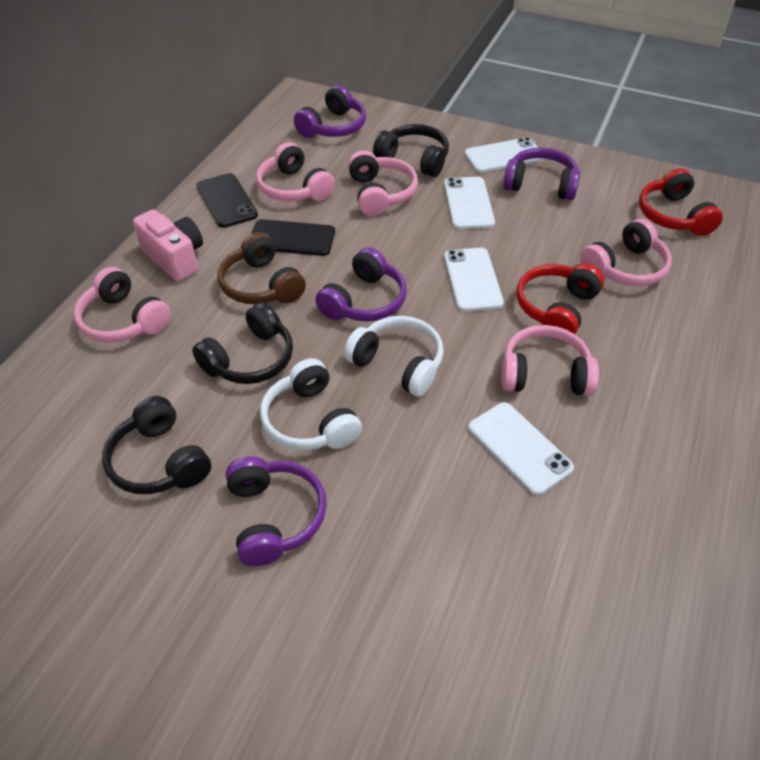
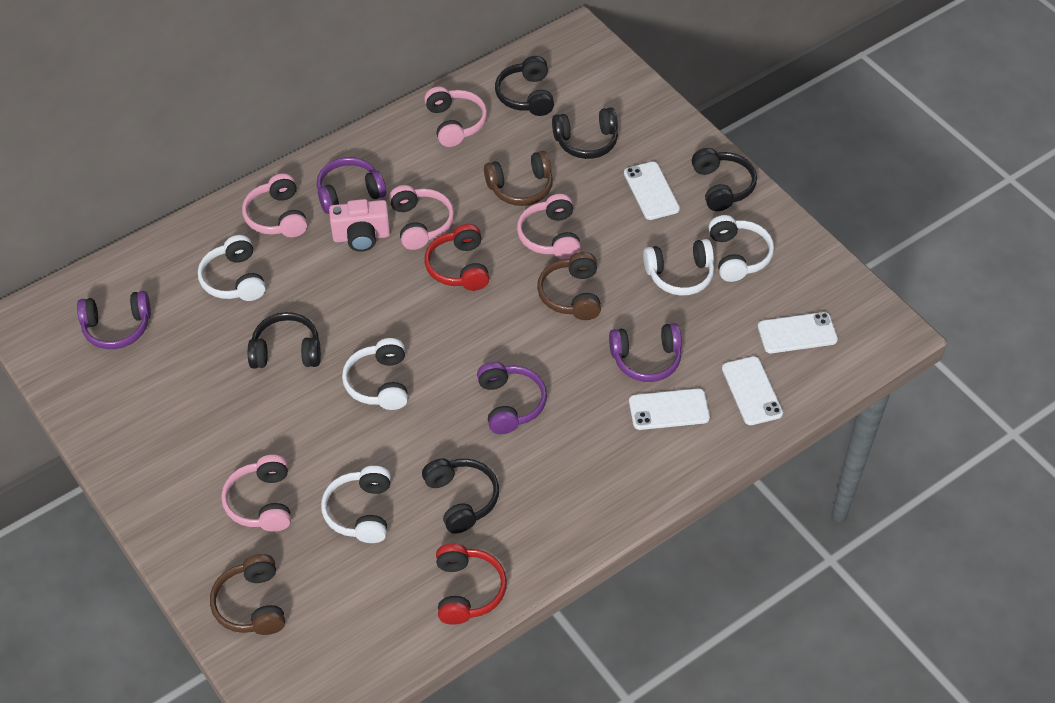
black headphones: [102,396,211,494] [192,302,293,384] [373,124,449,177] = 3 -> [248,312,321,368] [422,458,499,534] [495,56,554,116] [552,107,618,159] [692,148,757,211] = 5
black phone: [196,173,258,228] [251,219,335,256] = 2 -> none = 0
brown headphones: [218,232,306,304] = 1 -> [210,554,285,635] [484,151,553,206] [537,252,601,320] = 3
white headphones: [260,358,362,450] [344,316,444,397] = 2 -> [198,235,266,301] [321,466,391,543] [342,338,408,410] [643,239,714,296] [708,215,774,282] = 5

